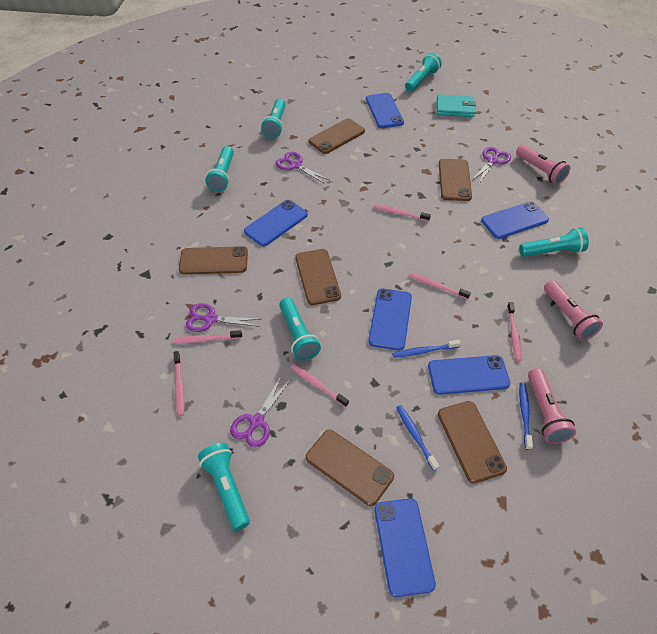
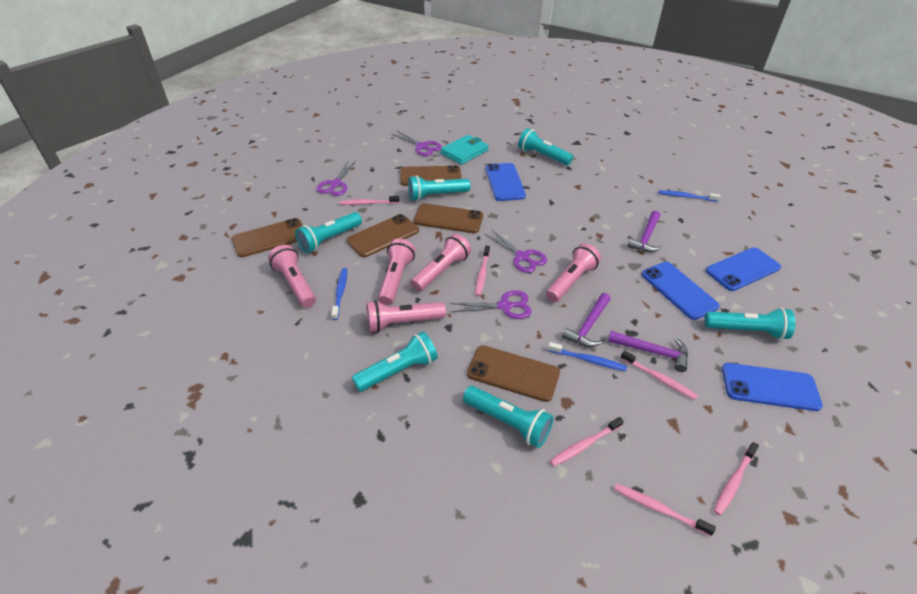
blue phone: [244,200,308,246] [366,93,404,128] [368,288,412,350] [374,498,436,597] [428,355,510,395] [481,201,549,239] = 6 -> [486,163,526,201] [641,262,720,320] [706,247,781,291] [722,363,823,411] = 4
brown phone: [179,246,248,274] [295,249,341,305] [306,430,394,506] [308,118,365,154] [438,401,507,483] [439,159,472,201] = 6 -> [231,218,303,257] [346,214,419,258] [400,165,462,186] [413,203,483,233] [467,345,560,402] = 5
pink flashlight: [516,145,570,185] [528,368,576,444] [544,280,603,340] = 3 -> [268,245,316,308] [366,300,446,333] [378,239,415,305] [411,234,471,291] [546,243,601,302] = 5
purple hammer: none = 0 -> [562,293,611,347] [608,331,688,372] [627,211,662,252] = 3

